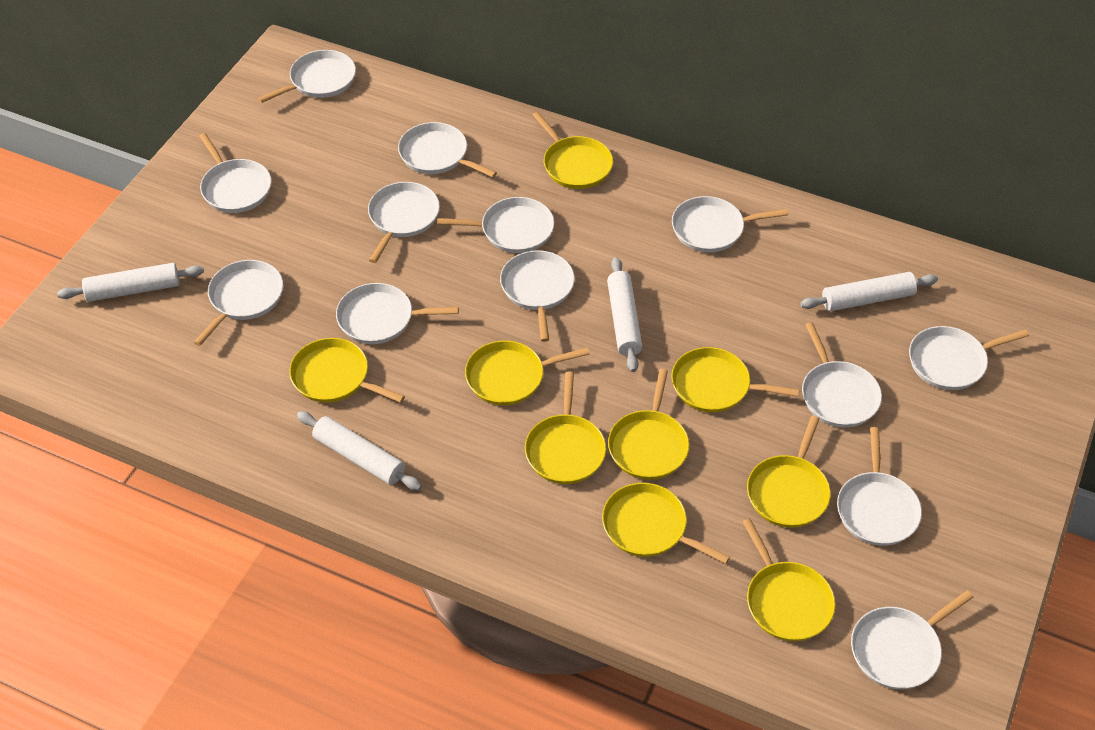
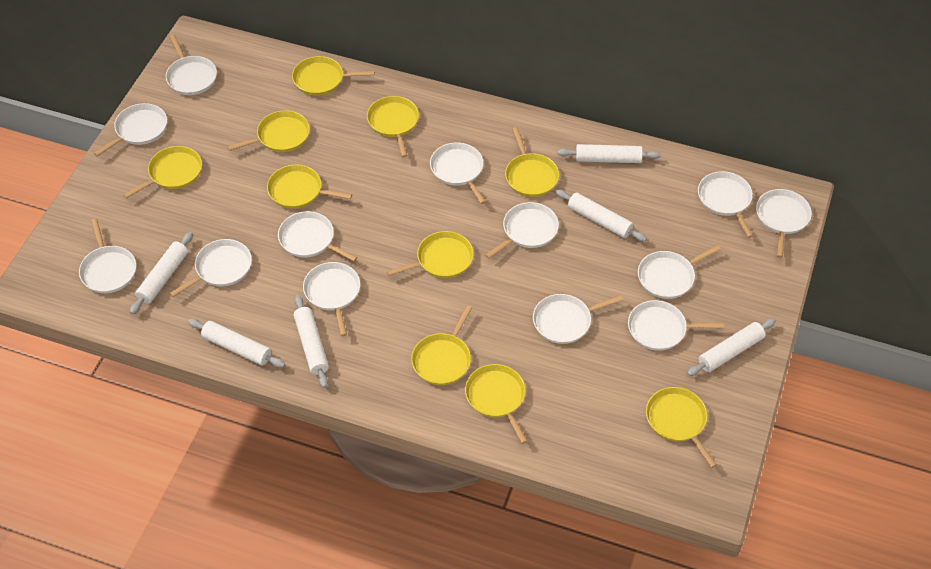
white rolling pin: [57,263,204,302] [297,411,422,491] [607,257,642,372] [800,272,938,311] = 4 -> [130,232,193,314] [188,319,285,368] [294,295,329,388] [555,189,647,242] [558,144,661,163] [687,318,776,376] = 6
yellow pan: [289,338,405,403] [465,341,590,405] [525,371,606,484] [532,112,613,189] [602,483,730,564] [608,369,689,480] [671,347,799,412] [742,518,835,641] [747,416,831,528] = 9 -> [123,146,202,198] [227,110,310,152] [267,165,352,209] [292,56,375,96] [367,96,419,157] [386,231,474,278] [411,305,472,385] [465,364,528,444] [505,127,559,197] [646,387,717,468] = 10

